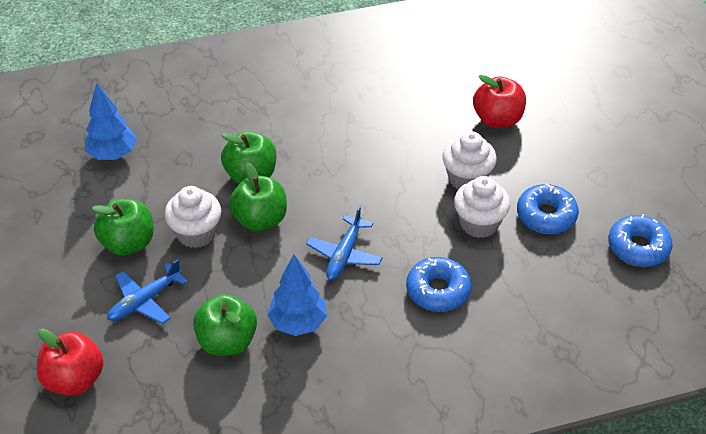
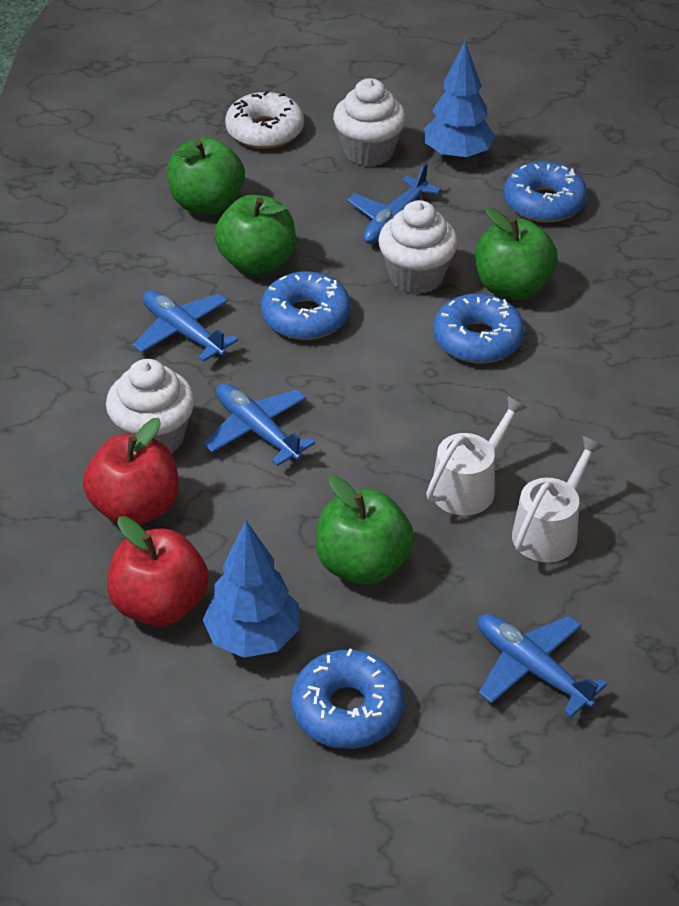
blue donut: [406,257,471,312] [517,184,579,234] [608,214,673,267] = 3 -> [261,271,351,340] [291,649,404,749] [433,293,525,363] [504,161,587,223] = 4
blue plane: [107,259,188,324] [306,206,383,280] = 2 -> [133,290,238,362] [203,383,315,466] [347,162,441,244] [478,614,607,717] = 4
white donut: none = 0 -> [225,91,304,149] = 1
white watering can: none = 0 -> [426,396,527,516] [512,436,604,562] = 2

